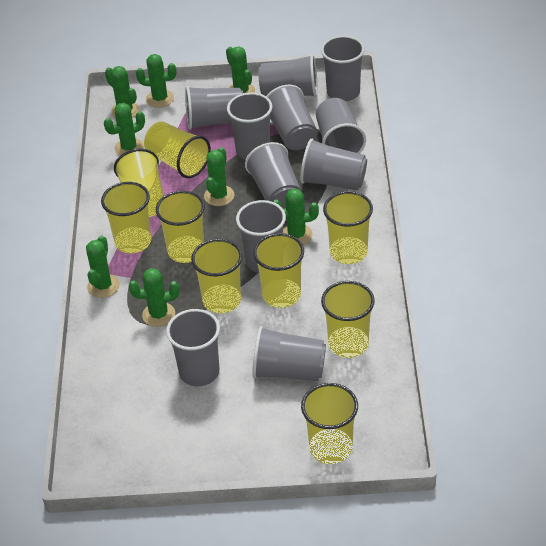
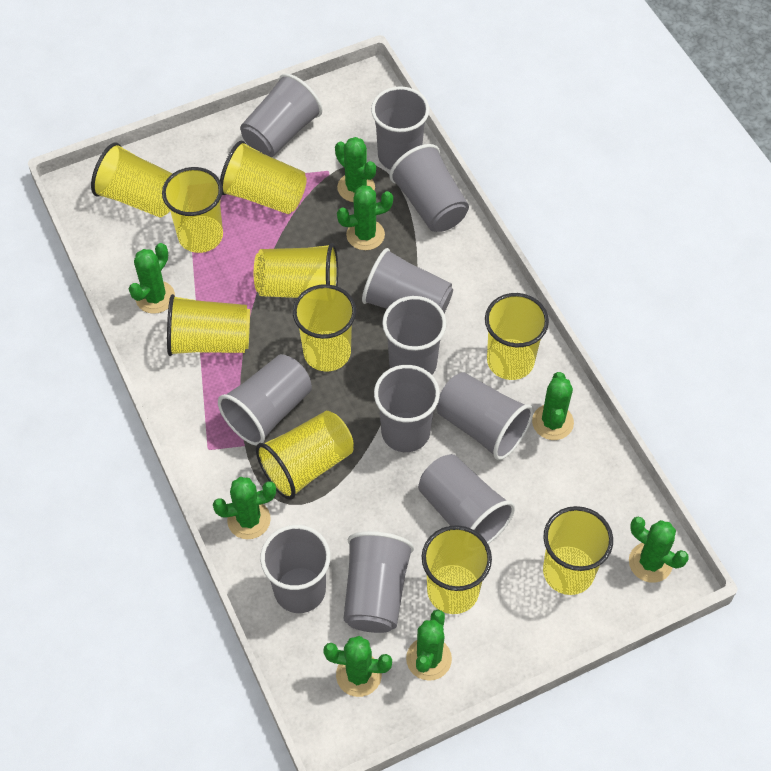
yellow cup: [101,182,151,253] [114,149,164,217] [144,121,211,178] [156,191,205,263] [191,239,242,313] [253,233,304,308] [301,383,358,464] [321,281,375,358] [323,191,373,264] = 9 -> [91,142,173,218] [162,167,223,253] [167,294,250,356] [220,141,307,214] [254,243,338,298] [256,411,354,500] [293,284,356,372] [422,525,492,614] [485,293,549,380] [543,506,613,595] = 10

